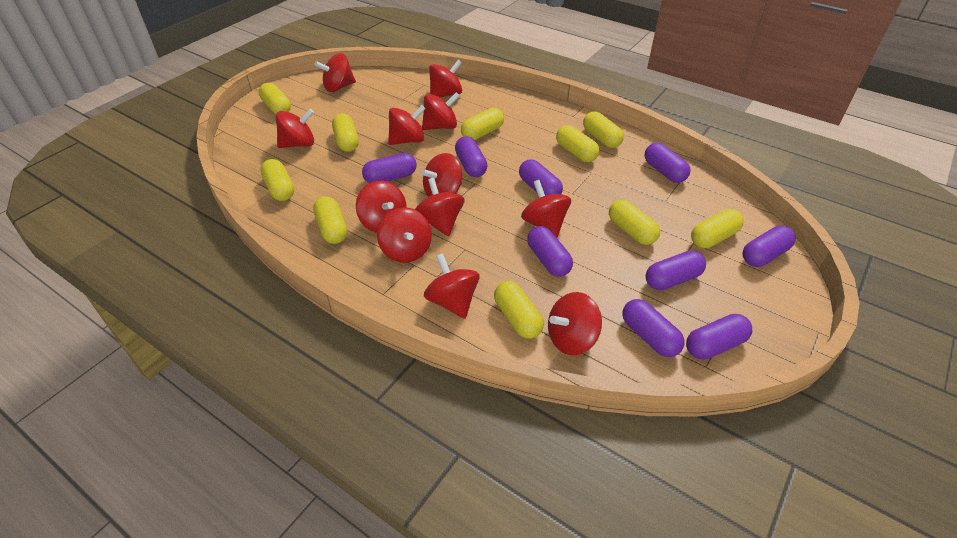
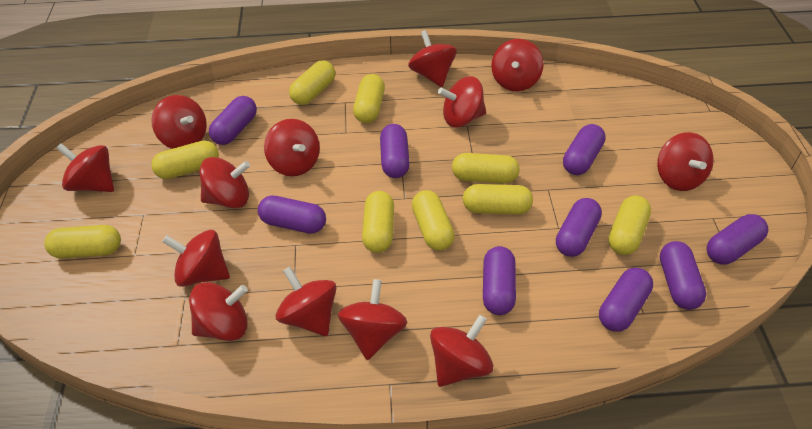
red spinning top: [276,109,314,148] [314,53,356,92] [356,181,407,233] [377,207,432,263] [388,105,426,145] [415,178,465,236] [421,153,462,197] [422,92,460,130] [424,253,480,319] [429,60,462,97] [521,180,571,238] [548,292,602,355] = 12 -> [56,143,114,192] [151,95,207,149] [162,230,230,287] [189,282,248,341] [200,157,250,208] [264,119,320,176] [276,267,336,336] [338,279,407,360] [408,30,457,87] [430,315,493,387] [438,76,486,127] [491,39,544,91] [657,132,714,191] = 13
yellow capsule: [259,83,291,114] [260,159,294,201] [313,196,348,244] [332,113,359,152] [461,108,504,140] [494,281,544,339] [556,125,599,162] [583,111,624,148] [609,199,660,245] [691,209,744,248] = 10 -> [44,225,121,259] [151,141,219,179] [289,60,335,105] [353,74,385,123] [362,191,394,253] [412,190,455,251] [452,153,520,184] [463,184,533,215] [608,195,651,255] = 9

